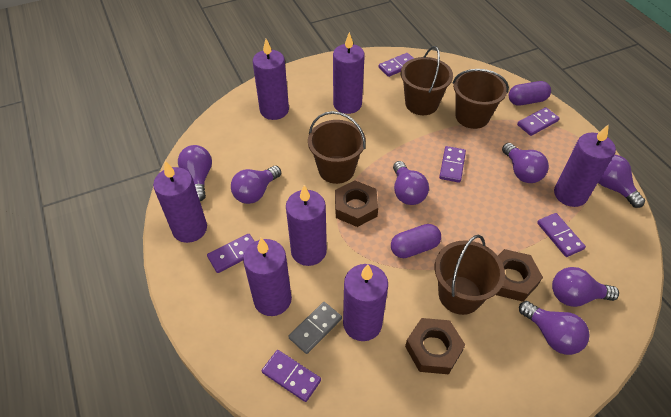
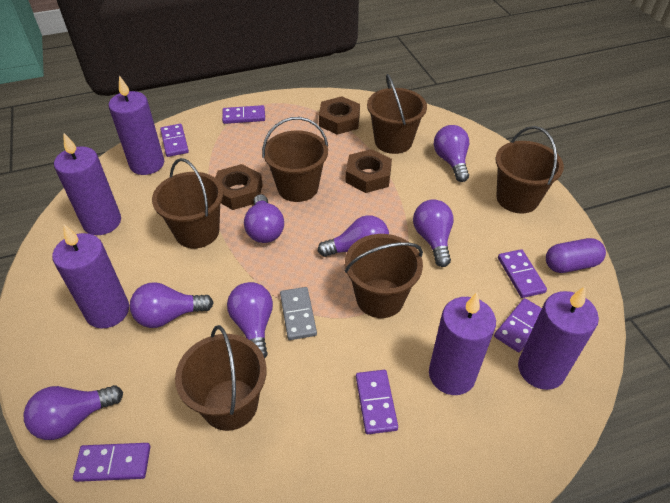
brown bucket: [308,111,366,184] [401,46,453,115] [435,235,505,315] [453,69,509,129] = 4 -> [152,158,223,248] [175,325,267,431] [262,117,328,202] [345,234,423,318] [367,74,427,154] [495,126,564,214] = 6
purple candle: [153,161,207,243] [243,238,292,316] [253,39,289,120] [286,185,327,266] [333,32,365,114] [343,264,388,341] [554,124,616,207] = 7 -> [52,224,129,328] [54,133,121,235] [109,75,164,175] [429,292,496,395] [518,286,599,390] = 5
purple capsule: [391,224,441,258] [509,81,551,106] = 2 -> [546,238,606,273] = 1

